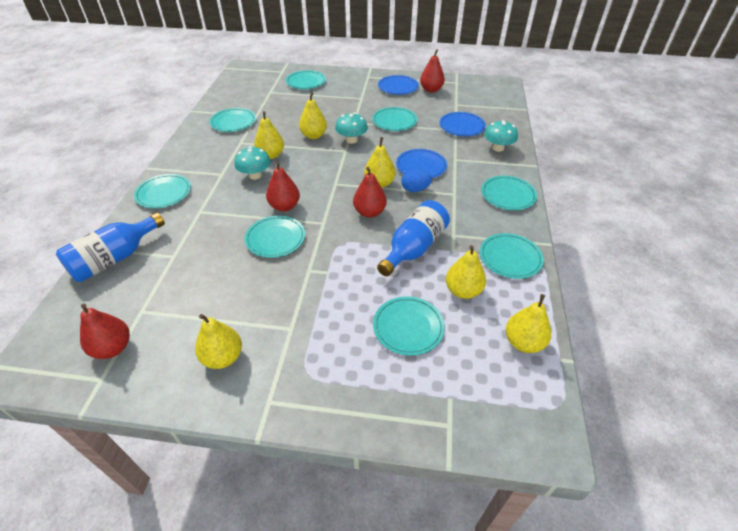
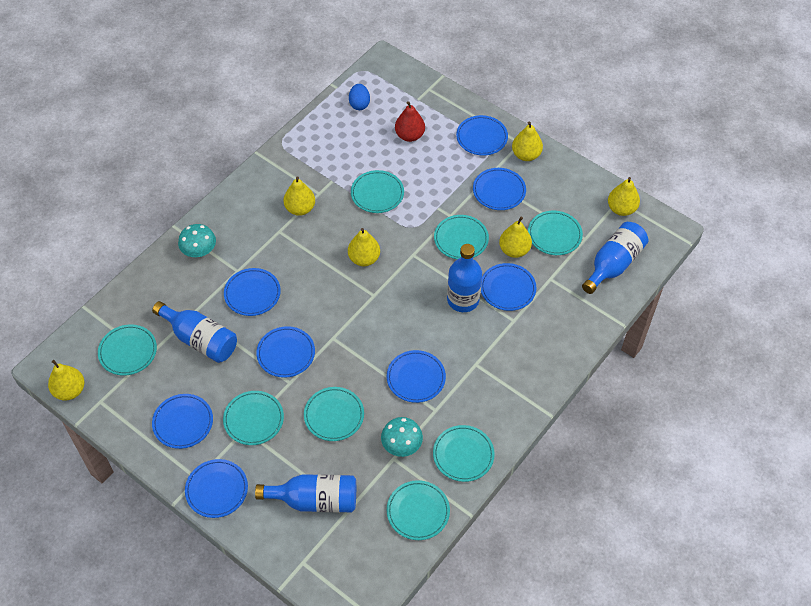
blue bottle: [56,213,165,282] [377,200,450,276] = 2 -> [152,301,237,363] [255,474,356,513] [447,244,482,312] [582,222,648,294] = 4
blue plate: [378,75,419,95] [396,149,447,178] [439,112,486,136] = 3 -> [152,394,213,449] [185,459,248,518] [224,268,281,316] [256,326,315,378] [387,350,446,403] [456,115,508,155] [473,168,526,210] [481,263,537,311] = 8
red pear: [80,304,130,359] [266,161,300,211] [353,167,387,218] [420,49,445,93] = 4 -> [395,101,425,142] = 1
turquoise mushroom: [234,146,271,180] [335,113,368,143] [484,120,518,152] = 3 -> [178,224,216,257] [381,417,423,457] = 2

